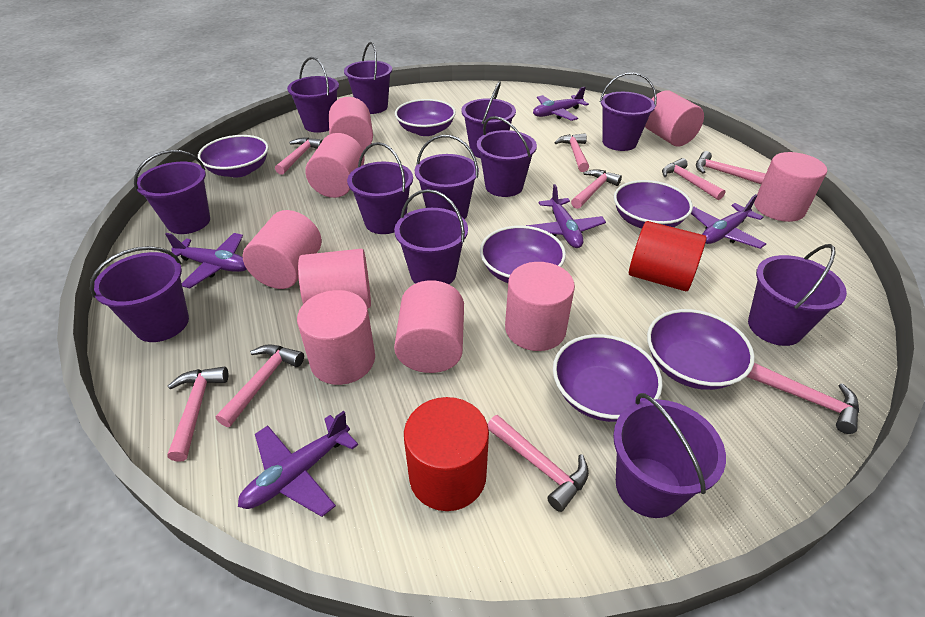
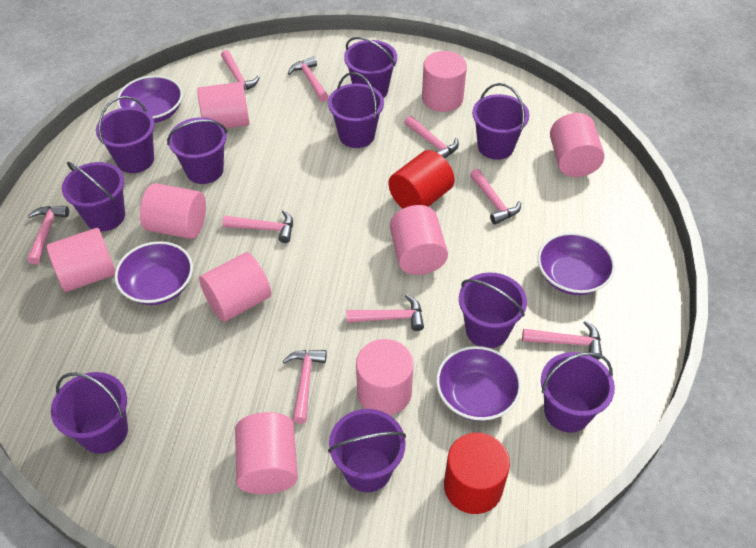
purple bowl: [198,135,269,178] [395,99,456,136] [480,226,566,283] [553,334,663,422] [614,180,693,229] [647,309,755,390] = 6 -> [115,241,193,305] [117,75,183,123] [436,346,522,421] [538,232,615,295] = 4
purple bucket: [90,246,189,342] [134,150,210,234] [287,57,339,133] [344,42,392,114] [347,142,413,234] [394,189,468,284] [415,135,479,219] [461,81,516,158] [477,116,537,197] [600,72,657,151] [613,393,726,518] [748,244,847,346] = 12 -> [51,372,128,454] [62,162,125,231] [96,96,155,173] [167,117,227,184] [328,72,384,148] [328,409,406,492] [344,37,397,98] [459,273,527,348] [472,83,529,160] [541,352,615,433] = 10
purple plane: [165,233,247,288] [238,411,358,517] [526,184,606,248] [533,87,589,121] [691,194,766,249] = 5 -> none = 0

